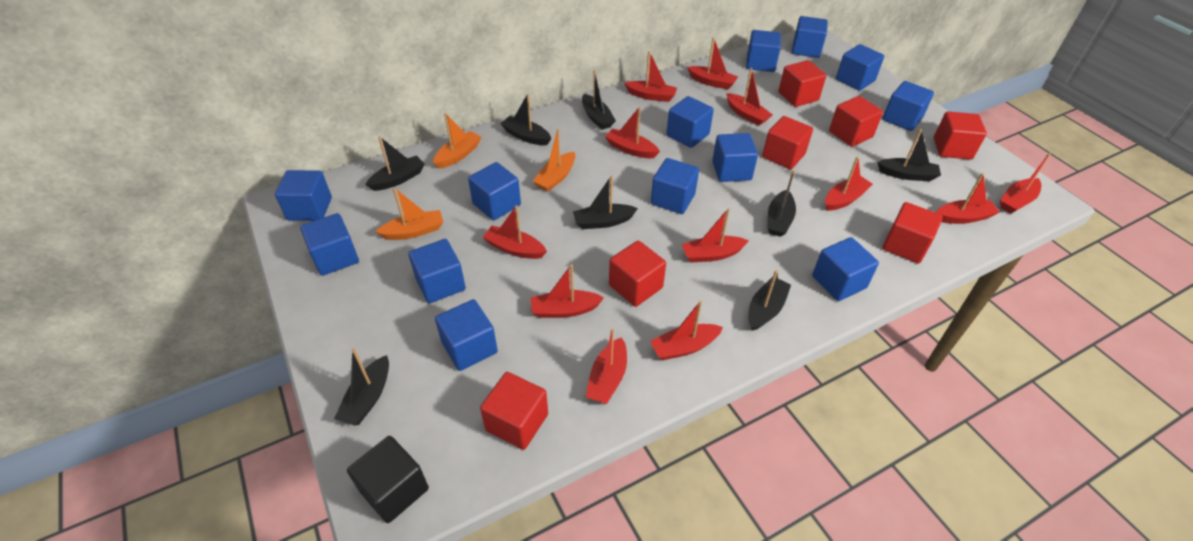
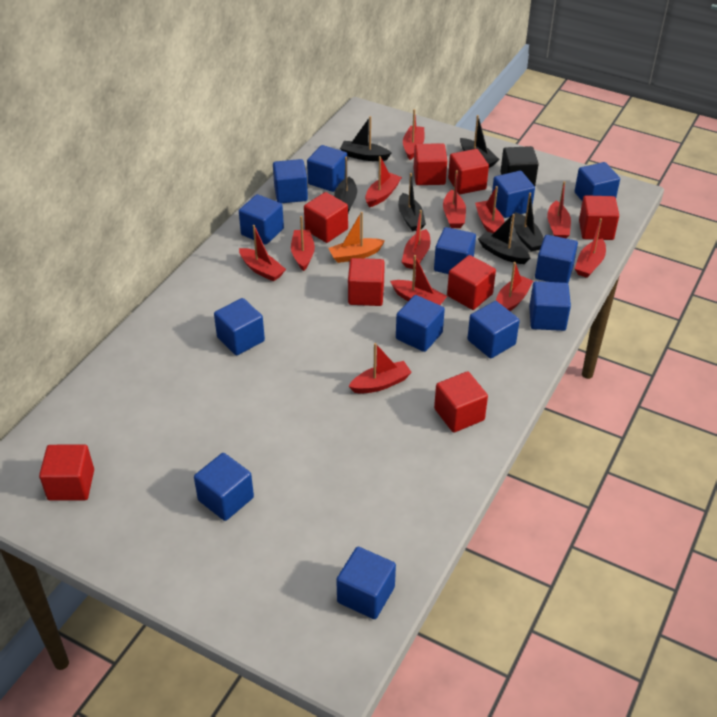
black boat: [334,348,389,426] [365,136,425,191] [500,94,551,145] [573,175,638,229] [582,70,616,130] [748,270,791,331] [768,170,796,237] [877,129,941,181] = 8 -> [334,157,357,213] [340,116,391,161] [398,173,426,231] [460,115,499,168] [478,214,530,264] [513,192,544,251] = 6
orange boat: [375,188,443,240] [433,113,481,169] [533,129,575,192] = 3 -> [328,212,385,263] = 1
red cube: [480,372,548,450] [609,241,666,307] [762,116,813,169] [778,60,826,107] [829,96,883,147] [883,202,943,263] [934,111,987,160] = 7 -> [39,444,94,501] [304,192,348,243] [348,258,385,306] [414,143,447,185] [434,371,488,432] [447,255,496,310] [448,149,489,194] [579,195,619,240] = 8

